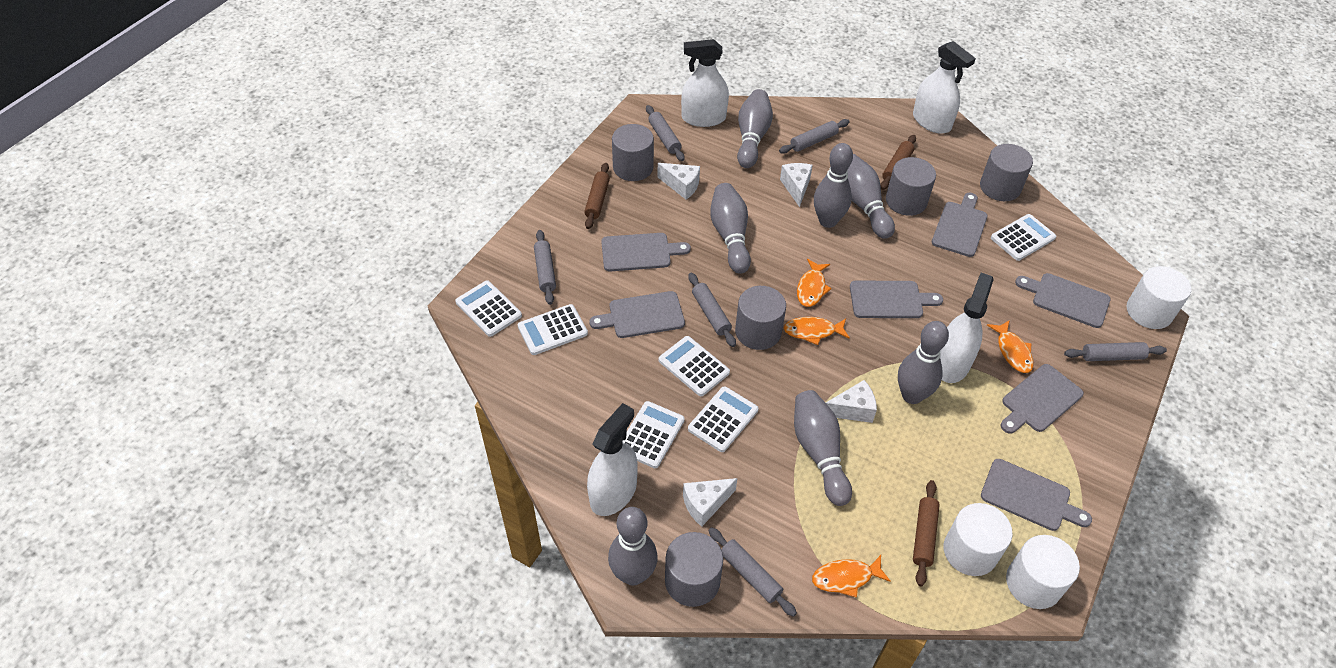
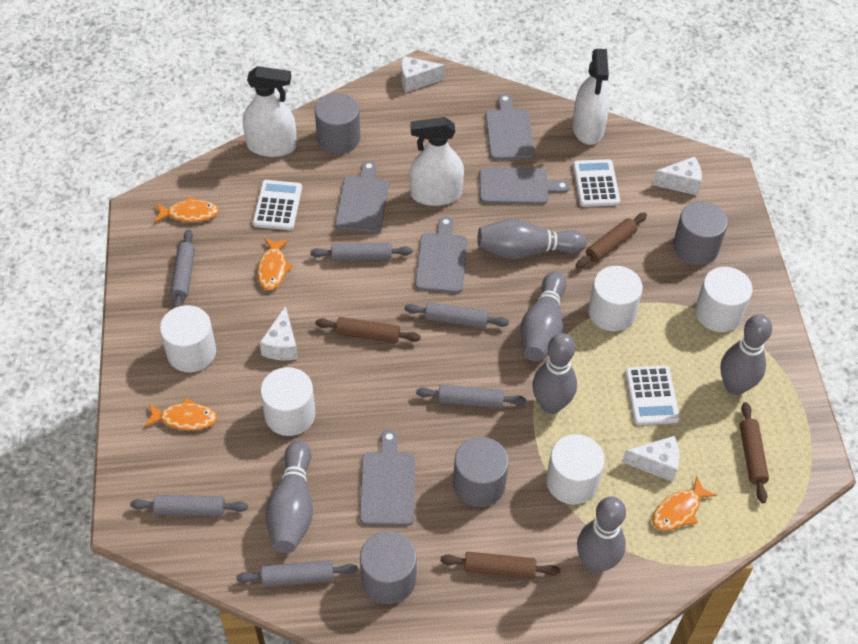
brown rolling pin: [584,163,610,229] [880,135,916,190] [913,480,940,586] = 3 -> [316,317,421,343] [440,552,560,579] [576,213,647,269] [740,402,769,503] = 4
grey bowling pin: [608,507,658,586] [710,183,751,274] [737,89,773,168] [794,390,852,506] [814,143,853,228] [847,154,895,239] [898,321,949,404] = 7 -> [265,440,313,553] [477,219,587,259] [520,271,566,362] [532,333,577,414] [577,497,626,573] [720,314,772,395] = 6
grey cutting board: [589,291,685,338] [601,233,691,271] [850,281,943,318] [932,193,988,257] [981,459,1092,531] [1001,364,1084,434] [1015,273,1111,328] = 7 -> [335,161,389,233] [360,430,415,526] [415,216,467,293] [479,167,570,205] [485,94,534,160] = 5
grey cylinder: [612,124,654,181] [665,532,723,607] [735,286,786,350] [886,157,936,216] [980,144,1033,201] = 5 -> [315,93,360,154] [360,531,417,604] [453,437,509,507] [673,202,728,265] = 4
white calculator: [455,280,522,337] [518,304,588,355] [622,401,685,468] [659,336,730,396] [688,386,758,452] [991,214,1056,261] = 6 -> [253,180,302,230] [573,159,620,207] [625,366,680,425] = 3
white cylinder: [943,503,1013,576] [1006,535,1080,609] [1127,266,1191,329] = 3 -> [160,305,216,372] [260,367,315,436] [546,434,605,505] [588,266,643,331] [695,267,753,332] = 5
white spray bottle: [587,403,638,516] [681,39,729,127] [913,41,976,134] [940,273,994,383] = 4 -> [243,66,297,157] [410,117,464,206] [572,49,609,145] = 3

